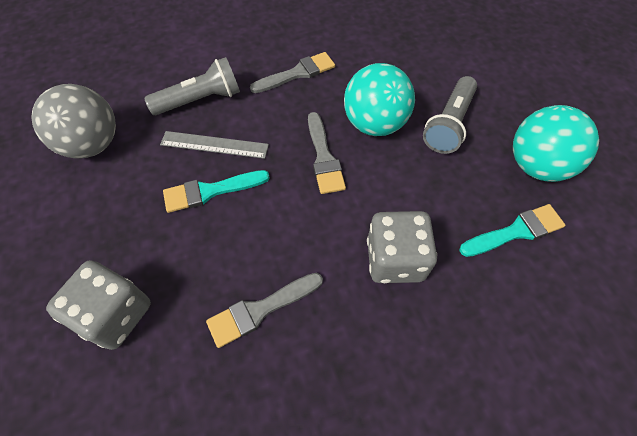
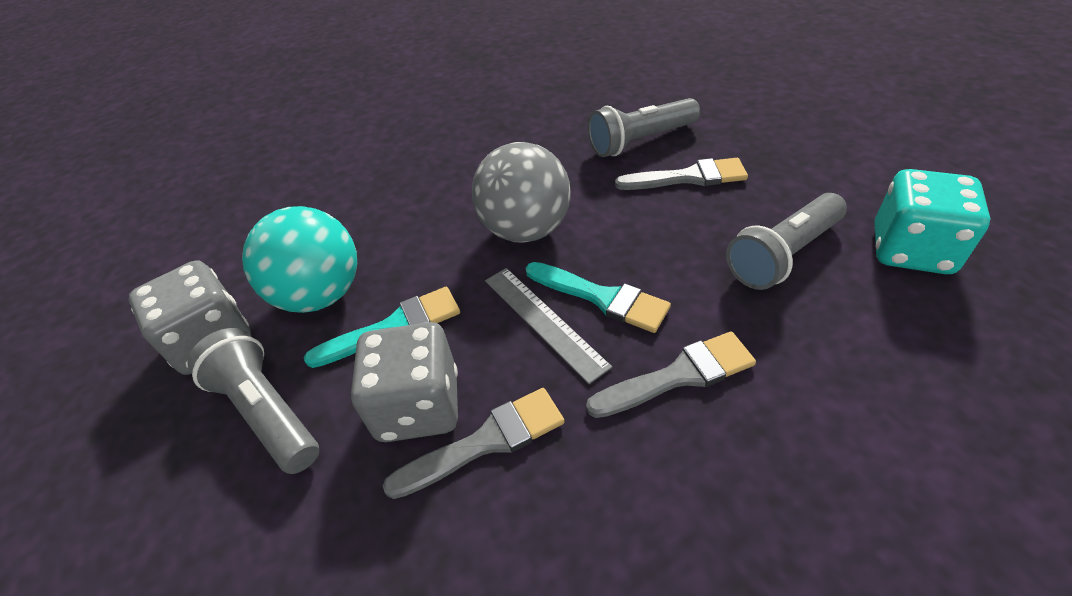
grey flashlight: [144,57,240,115] [423,76,477,154] = 2 -> [187,328,319,474] [588,98,700,157] [726,193,847,290] = 3
turquoise ball: [344,63,415,136] [513,105,599,182] = 2 -> [242,206,357,313] = 1
turquoise dice: none = 0 -> [874,169,991,274] = 1

